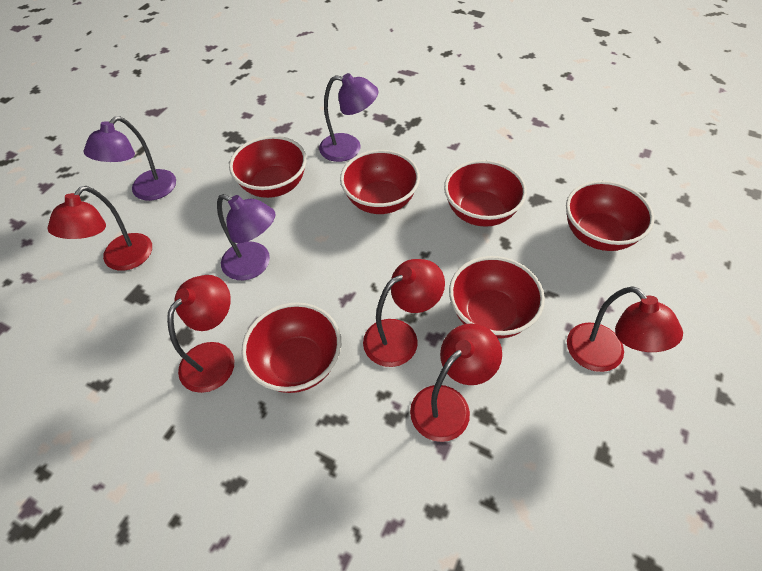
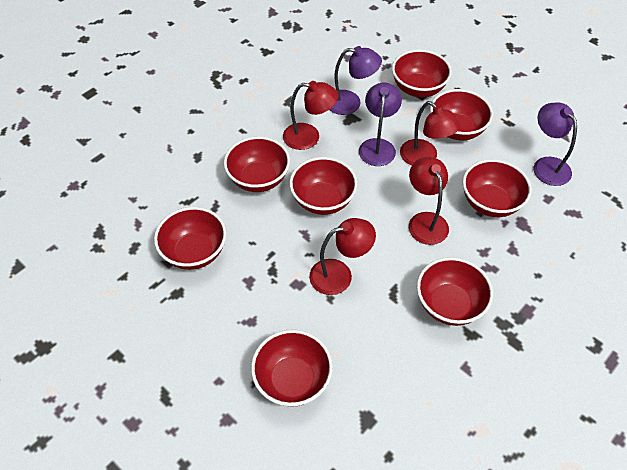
red bowl: [229,136,307,198] [241,302,341,393] [340,150,420,214] [444,160,527,227] [449,256,545,339] [566,181,654,251] = 6 -> [154,207,227,270] [224,136,290,192] [251,329,333,407] [289,157,358,215] [392,49,452,97] [417,257,493,326] [430,89,493,140] [462,159,532,217] = 8
red lamp: [47,186,152,271] [167,275,234,393] [363,259,445,367] [410,323,502,442] [567,286,683,372] = 5 -> [283,81,338,150] [309,218,376,295] [400,101,461,165] [409,157,449,245] = 4

